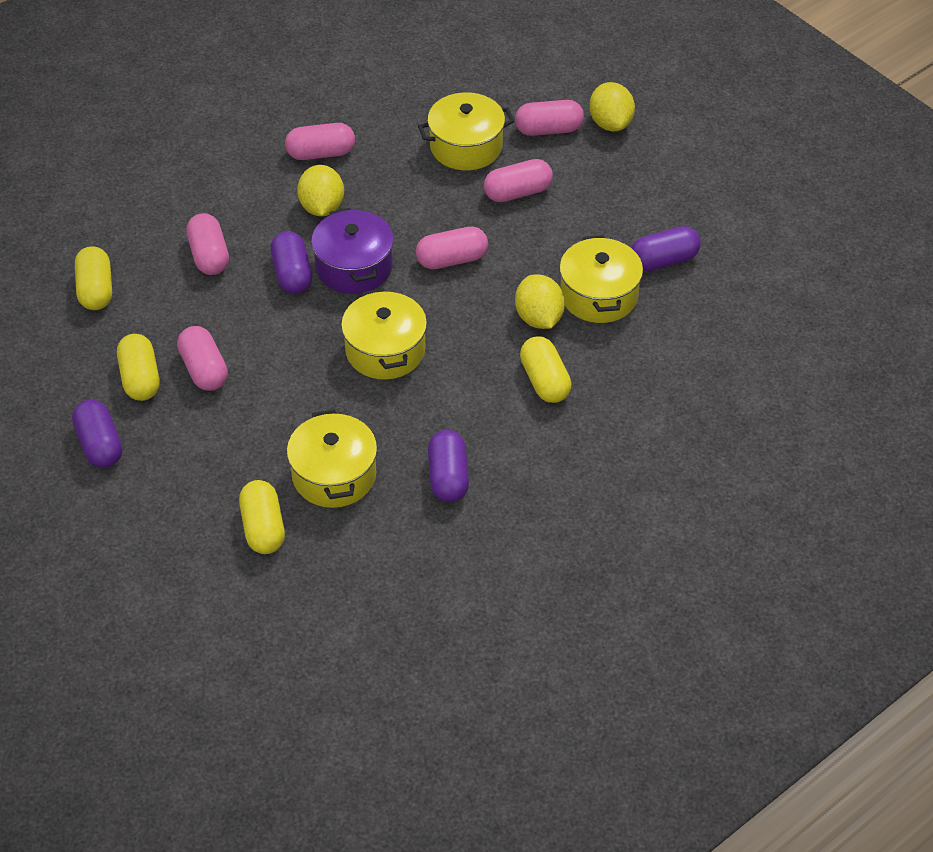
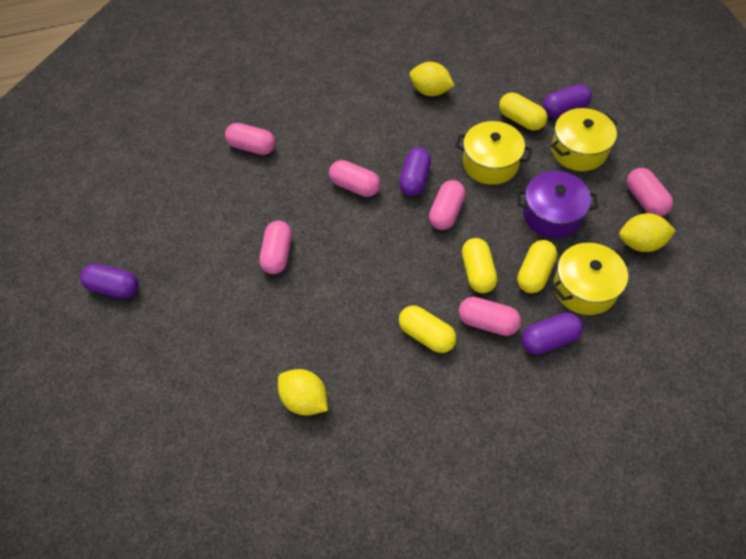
yellow pot: [287,409,377,508] [341,288,427,379] [418,92,514,170] [559,235,643,323] = 4 -> [455,121,532,185] [551,108,618,171] [552,243,630,315] = 3

